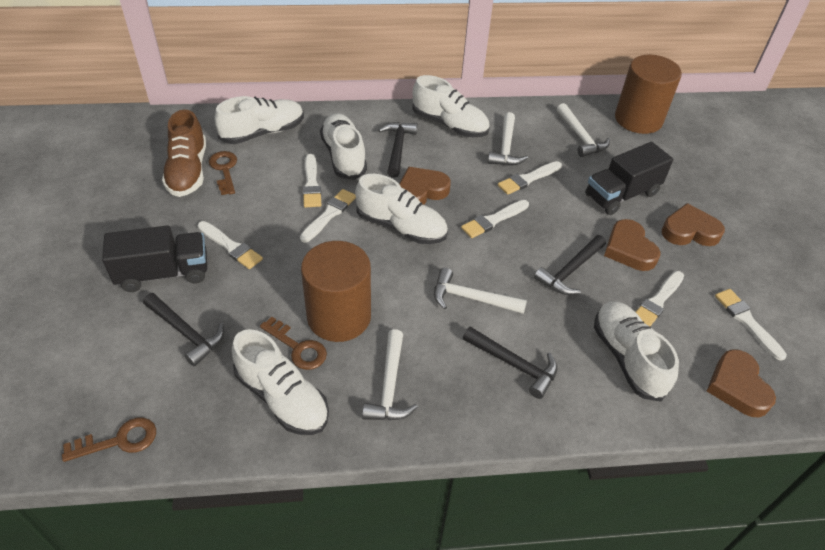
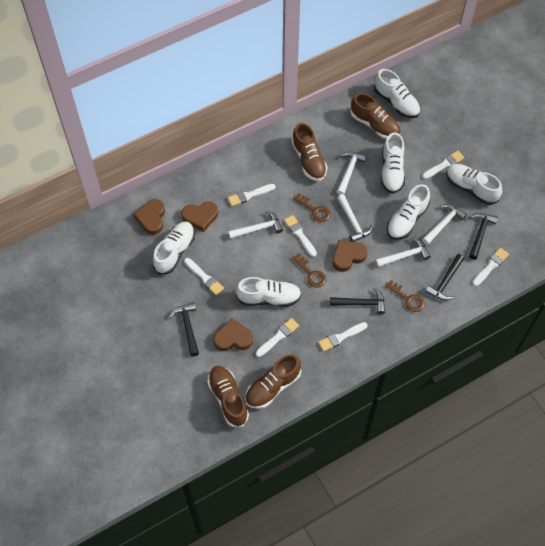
black truck: [102,225,207,292] [585,142,673,215] = 2 -> none = 0
brown cylinder: [301,241,371,342] [615,55,682,134] = 2 -> none = 0
brown shoe: [162,109,206,197] = 1 -> [207,366,249,427] [245,354,301,409] [292,123,328,181] [350,93,401,139] = 4
white hammer: [362,329,418,420] [434,268,527,314] [488,112,528,166] [557,103,610,157] = 4 -> [228,211,283,239] [337,152,367,195] [337,194,373,242] [375,237,431,267] [422,204,467,245] = 5

